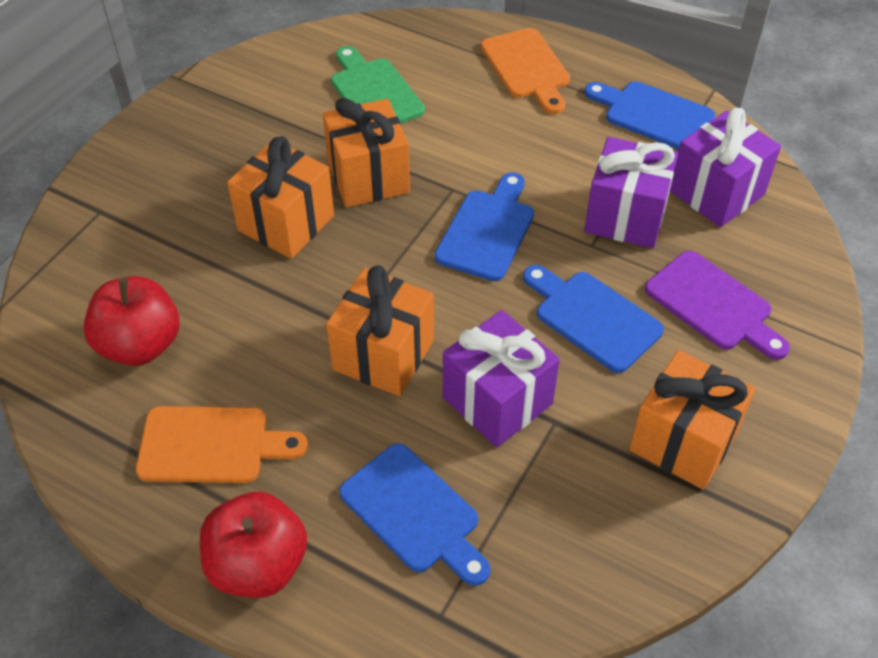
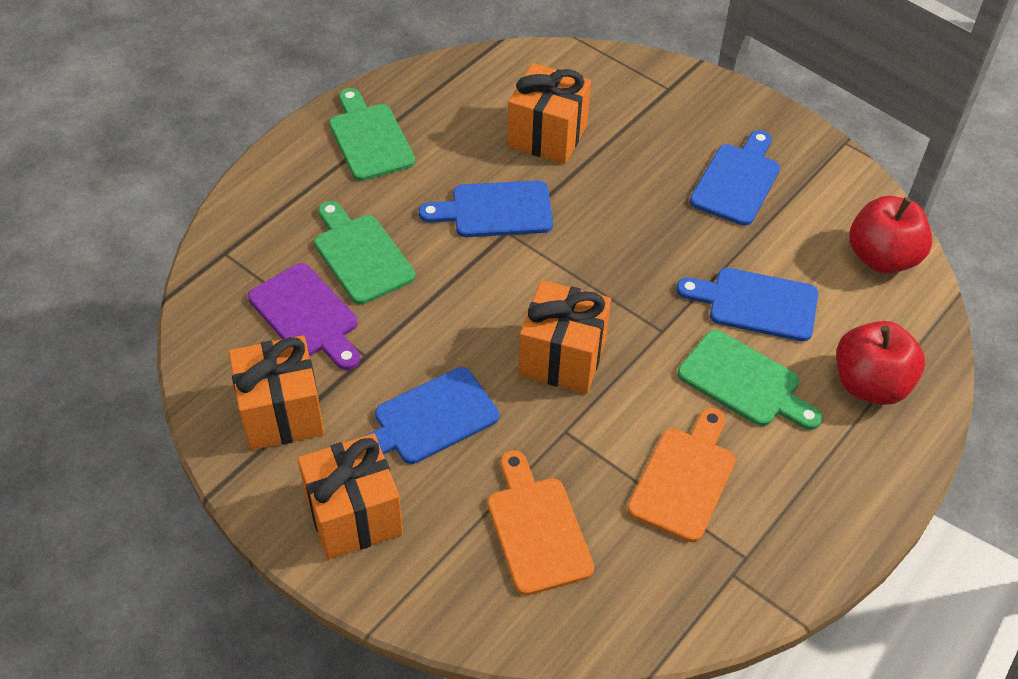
green cutting board: [331,46,425,123] = 1 -> [314,201,415,305] [329,88,415,181] [678,330,823,430] = 3
purple gift: [443,310,560,447] [584,137,678,248] [670,108,781,227] = 3 -> none = 0

